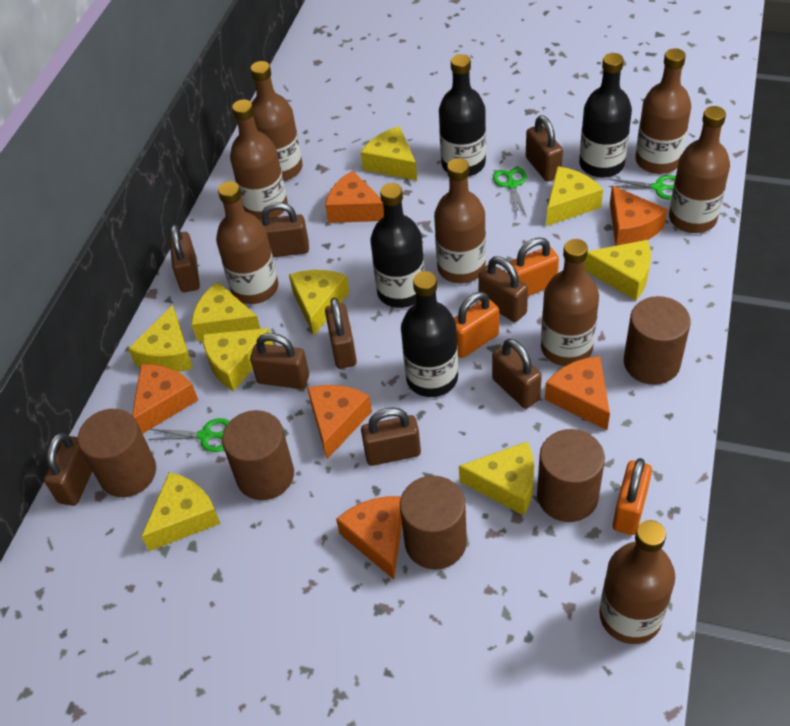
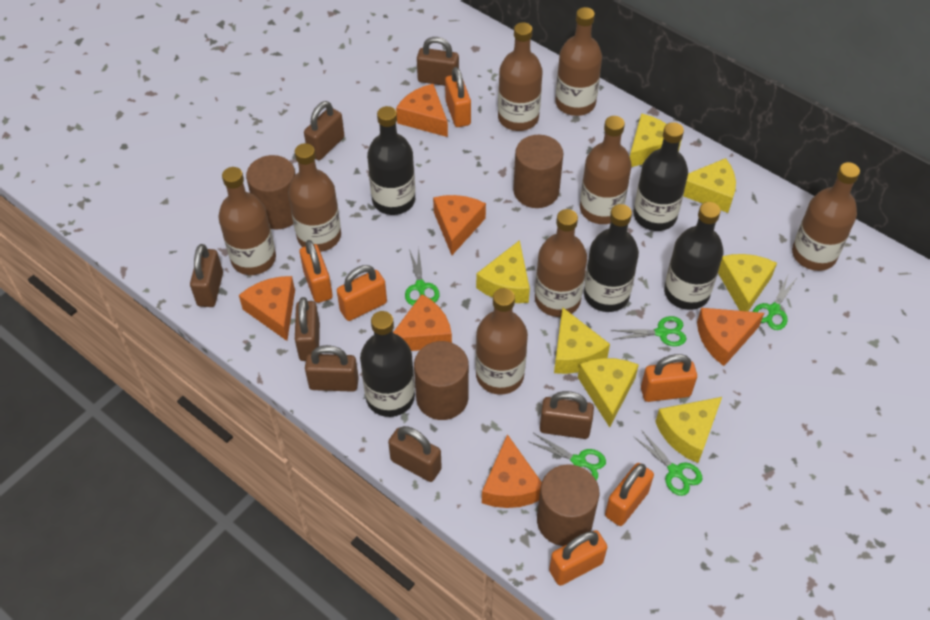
black bottle: [370,183,425,308] [401,271,458,397] [439,54,486,176] [579,53,632,178] = 4 -> [360,311,415,417] [367,106,415,215] [584,204,639,312] [633,122,688,231] [664,202,724,310] = 5
brown cylinder: [77,409,156,497] [222,410,294,500] [400,476,467,570] [537,429,605,522] [624,296,691,385] = 5 -> [246,155,296,229] [414,341,469,420] [513,135,563,208] [537,464,599,546] = 4
brown padlock: [44,433,92,506] [170,224,200,292] [250,333,309,389] [259,202,309,257] [325,297,357,369] [361,407,421,466] [478,257,528,322] [492,339,542,409] [526,115,563,182] = 9 -> [190,244,223,307] [295,297,320,361] [304,101,344,160] [305,345,359,392] [388,426,442,482] [417,37,459,86] [540,391,594,439] = 7
green scissors: [149,418,230,452] [493,168,527,217] [609,175,676,200] = 3 -> [405,248,440,305] [528,433,606,480] [611,316,686,346] [633,430,702,496] [753,273,798,330] = 5
orange padlock: [454,292,499,358] [507,237,559,296] [613,458,652,535] = 3 -> [300,240,333,303] [337,265,387,321] [445,67,471,127] [549,530,607,586] [605,463,654,526] [641,354,697,402] = 6
yellow cheese: [128,305,193,372] [141,472,221,551] [191,282,260,342] [202,328,273,391] [289,270,349,336] [361,126,417,181] [459,442,534,516] [546,166,603,226] [584,240,651,300] = 9 -> [476,240,530,303] [554,307,610,374] [578,358,639,427] [630,113,681,167] [655,397,722,463] [683,158,736,213] [718,254,777,311] = 7

